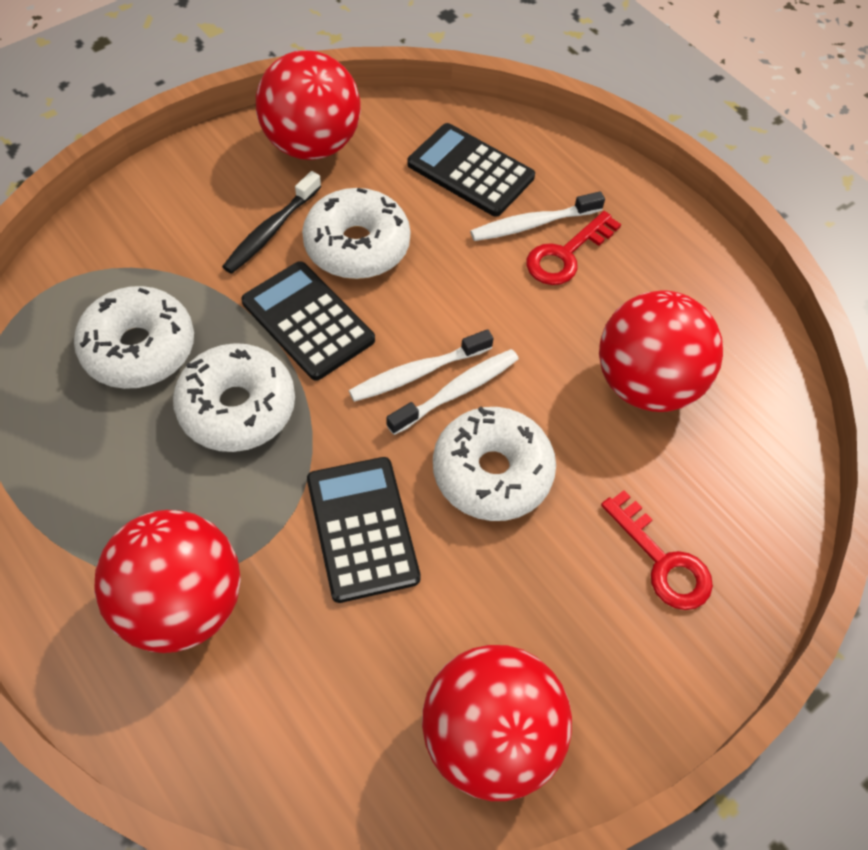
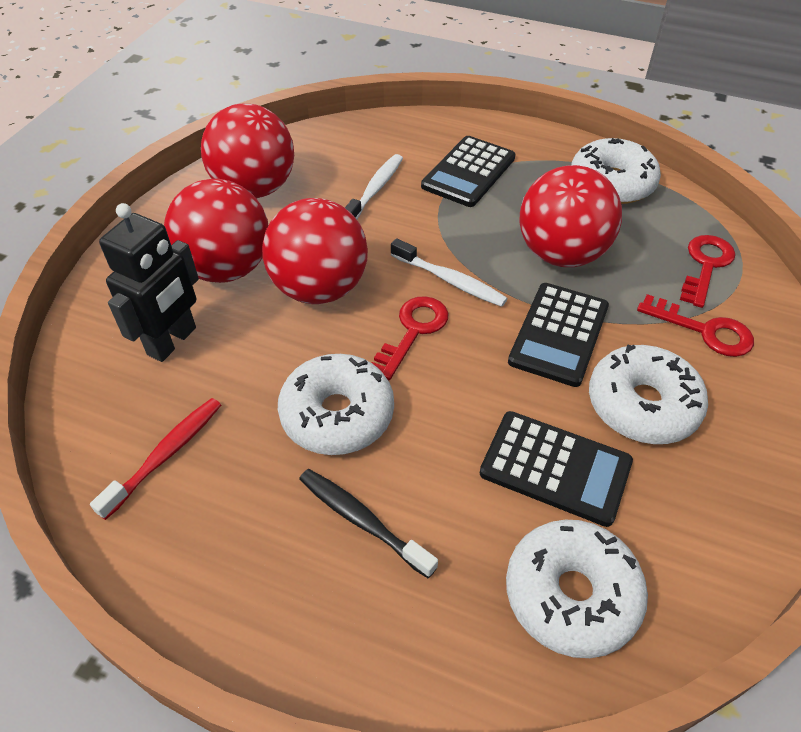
black robot: none = 0 -> [99,203,199,362] = 1
red key: [526,211,621,285] [601,490,713,610] = 2 -> [372,296,449,380] [637,294,754,357] [680,235,735,308] = 3
red toothbrush: none = 0 -> [90,398,221,520] = 1
white toothbrush: [349,329,494,402] [386,349,519,435] [470,191,605,241] = 3 -> [345,154,403,219] [391,238,508,307] = 2

